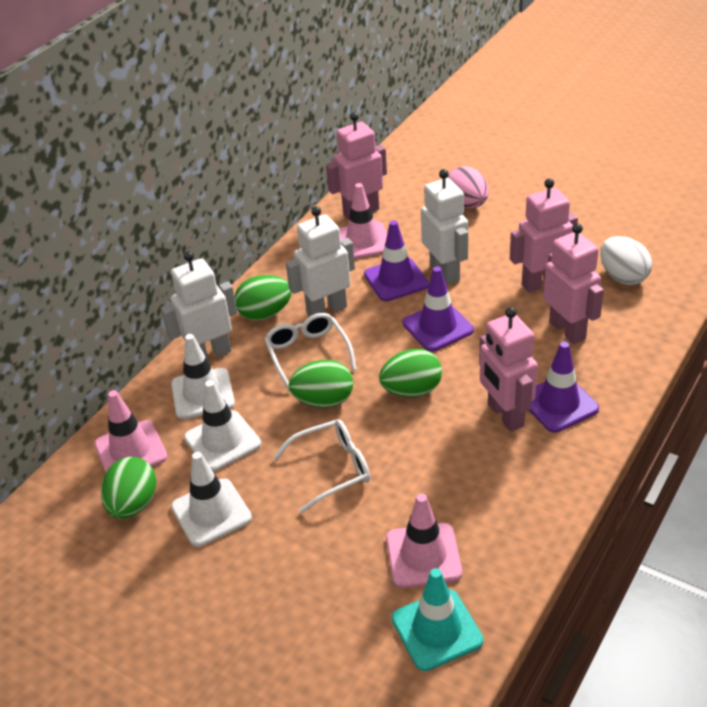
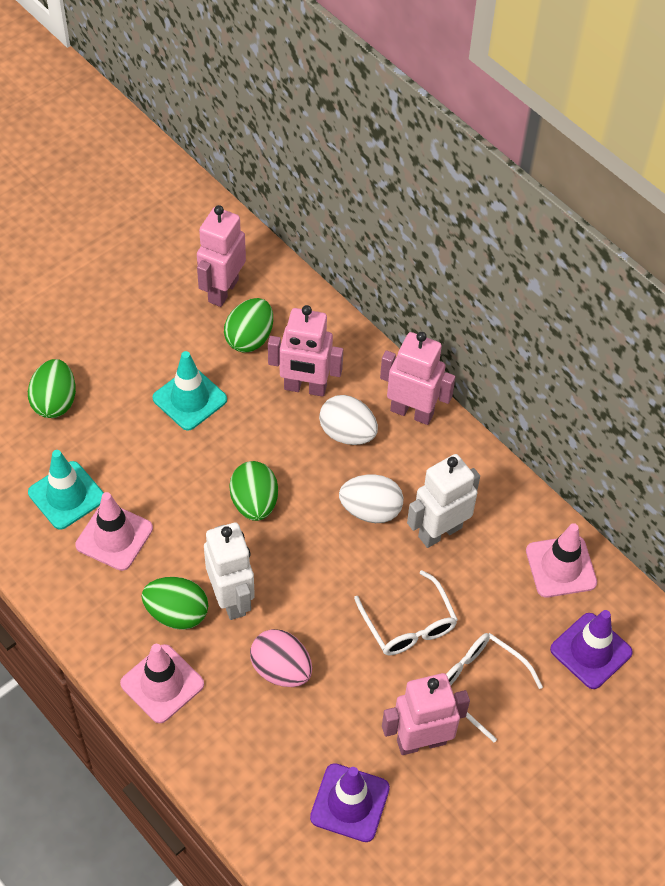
purple traffic cone: [364,220,429,301] [403,266,474,351] [529,341,599,433] = 3 -> [310,763,390,842] [550,610,633,689] = 2
turquoise traffic cone: [392,568,483,671] = 1 -> [28,450,104,530] [152,351,227,431] = 2
white egg: [600,236,652,285] = 1 -> [319,395,378,445] [339,474,404,523] = 2
white robot: [161,251,238,360] [286,206,355,316] [421,169,468,285] = 3 -> [204,523,255,620] [407,454,480,548] = 2
white traffic cone: [171,334,235,419] [171,452,252,547] [184,380,261,471] = 3 -> none = 0

